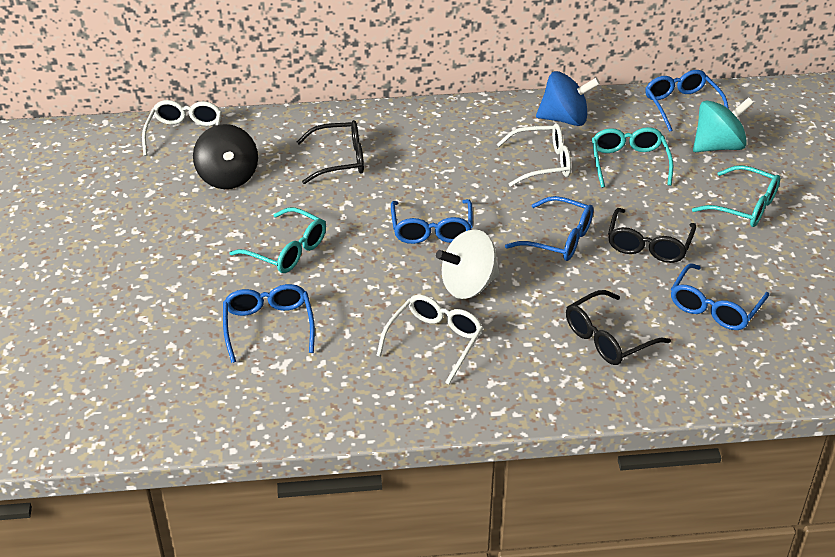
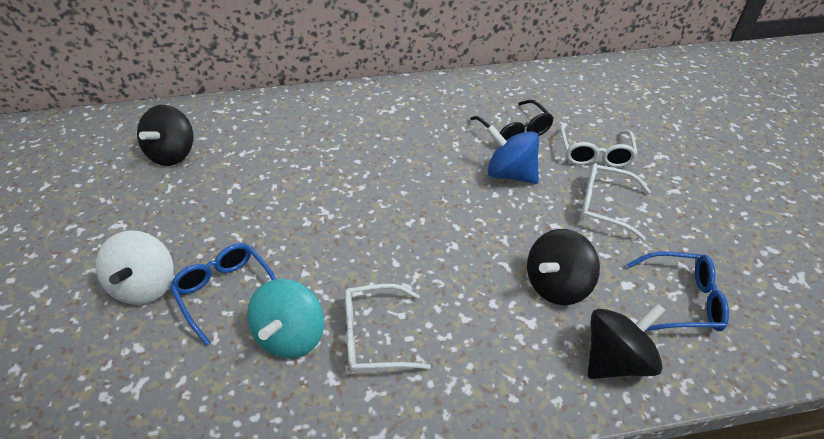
black glasses: [297,120,364,184] [566,290,671,365] [608,208,696,263] = 3 -> [470,99,554,140] = 1
black spinning top: [193,124,258,189] = 1 -> [137,105,194,166] [527,229,600,305] [588,303,666,379] = 3
blue glasses: [223,284,315,363] [391,199,473,244] [505,196,594,261] [645,70,729,132] [671,263,769,330] = 5 -> [170,243,276,346] [627,251,729,331] = 2
turquoise glasses: [229,207,326,273] [592,127,673,188] [692,165,780,227] = 3 -> none = 0

